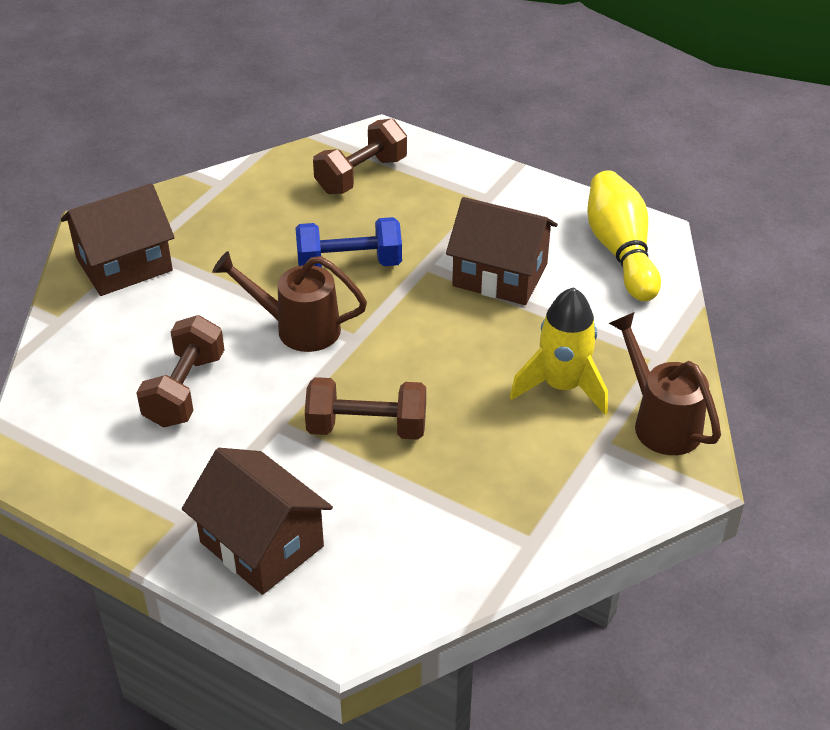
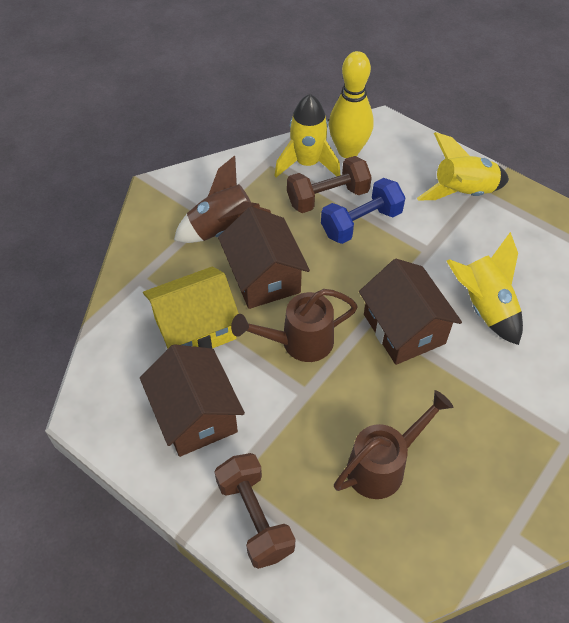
brown dumbbell: [136,315,225,428] [305,377,426,440] [313,119,407,194] = 3 -> [215,453,295,569] [287,156,372,213] = 2
brown rocket: none = 0 -> [174,155,271,243] = 1
yellow house: none = 0 -> [143,266,239,349] = 1
yellow rocket: [510,287,608,415] = 1 -> [274,94,340,177] [417,132,509,200] [447,232,523,345] = 3

